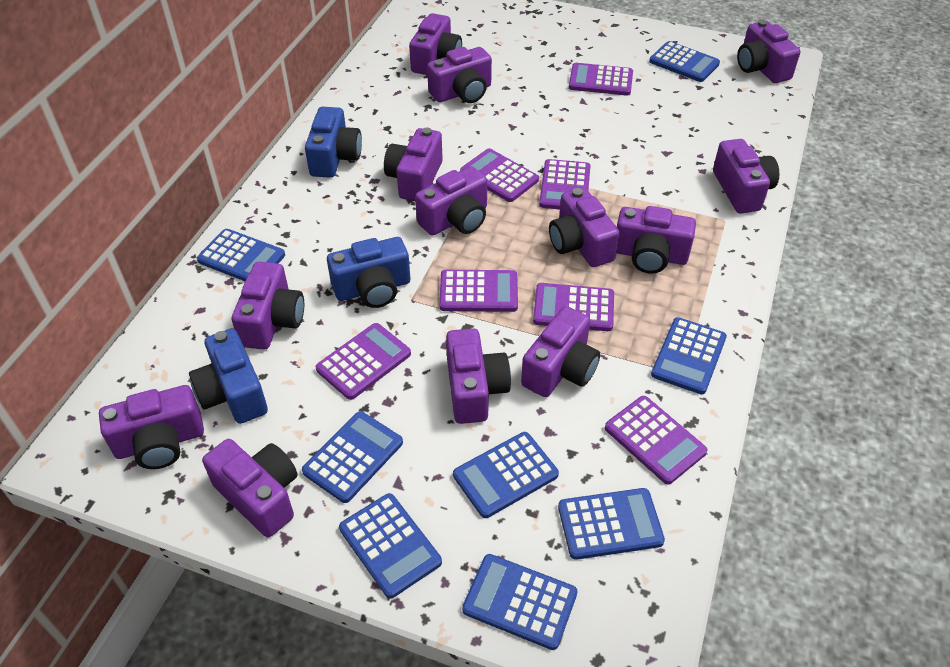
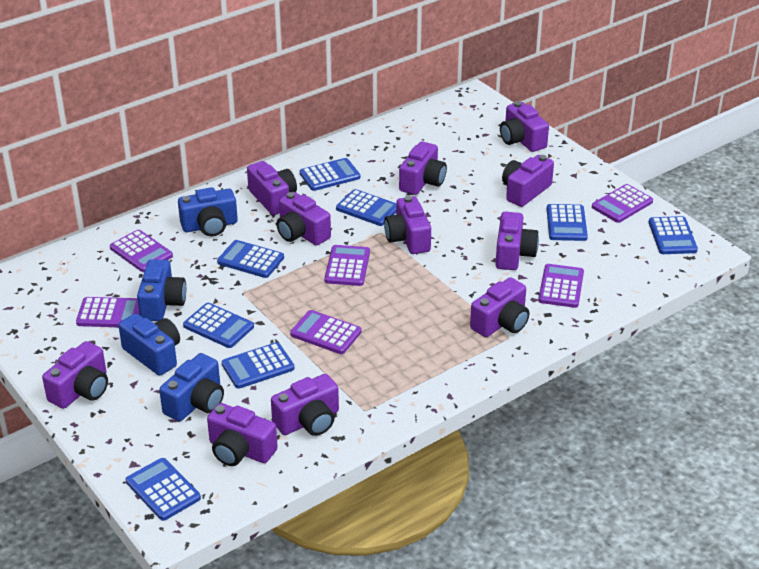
blue camera: [189,328,268,424] [305,107,362,178] [327,237,410,308] = 3 -> [118,313,180,376] [137,259,186,321] [159,353,224,421] [178,187,238,237] = 4
purple calculator: [316,323,411,400] [439,270,518,312] [460,149,539,202] [533,283,614,331] [539,159,590,209] [569,63,633,96] [605,396,707,484] = 7 -> [76,297,140,327] [110,230,173,272] [290,310,362,354] [325,245,370,286] [538,264,584,308] [592,184,653,223] = 6
purple camera: [99,385,204,469] [202,439,298,537] [232,262,304,350] [384,127,443,201] [409,13,462,75] [415,166,487,236] [427,47,492,103] [446,328,511,424] [521,306,600,397] [549,188,620,267] [616,206,696,274] [713,139,779,213] [737,20,800,83] = 13 -> [42,341,108,409] [207,403,278,466] [247,161,297,215] [271,374,339,436] [276,192,331,246] [384,196,431,254] [399,141,447,195] [470,277,529,337] [495,212,539,270] [500,101,549,152] [502,155,554,207] = 11

